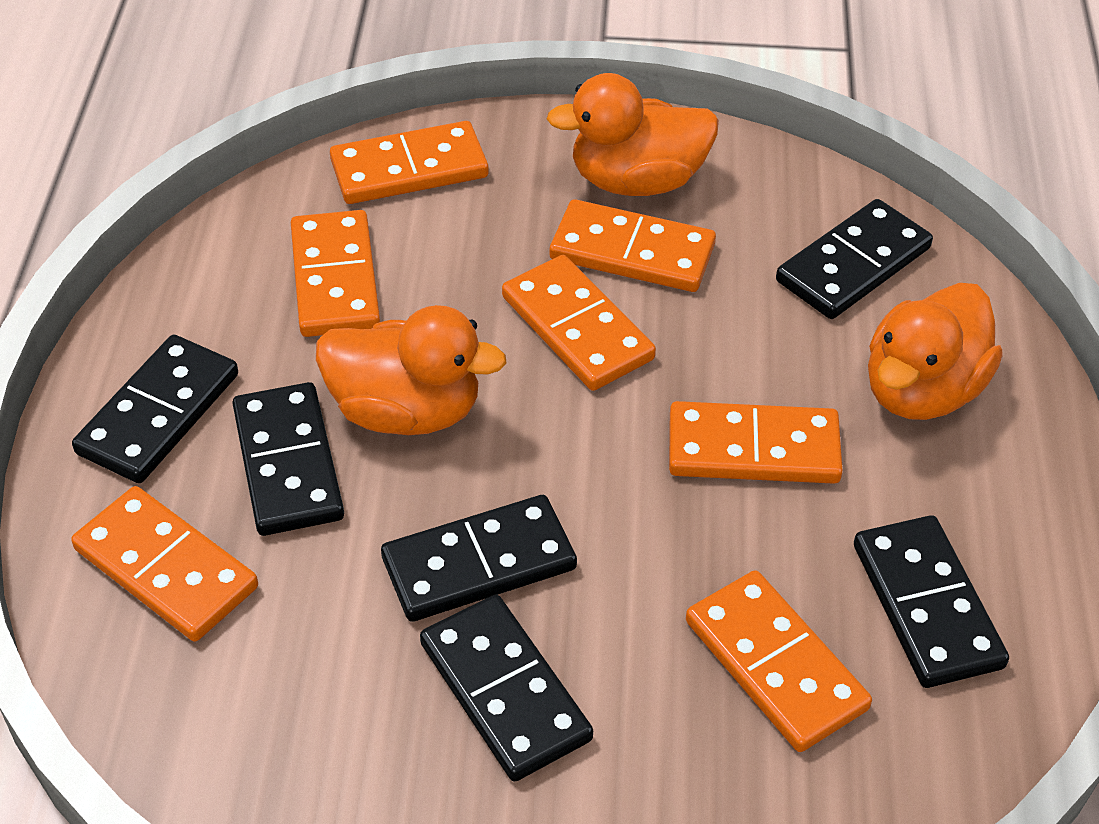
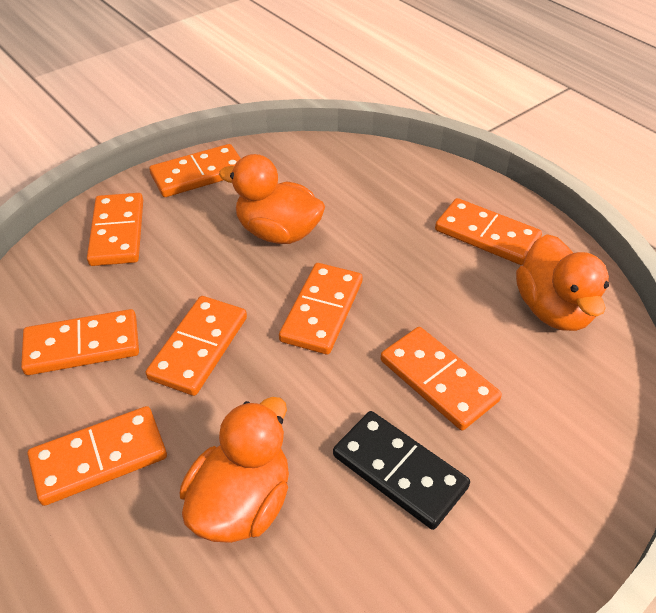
black domino: [72,335,238,483] [232,382,344,536] [381,495,577,622] [420,595,593,782] [776,199,933,319] [854,515,1009,688] = 6 -> [333,411,470,530] = 1
orange domino: [71,486,258,642] [291,210,380,337] [330,121,489,204] [502,255,656,391] [550,199,716,292] [669,401,843,484] [686,570,872,752] = 7 -> [21,309,139,375] [28,406,167,506] [87,193,143,266] [146,296,247,396] [149,144,241,197] [279,263,363,355] [381,327,502,430] [435,198,542,265] = 8

